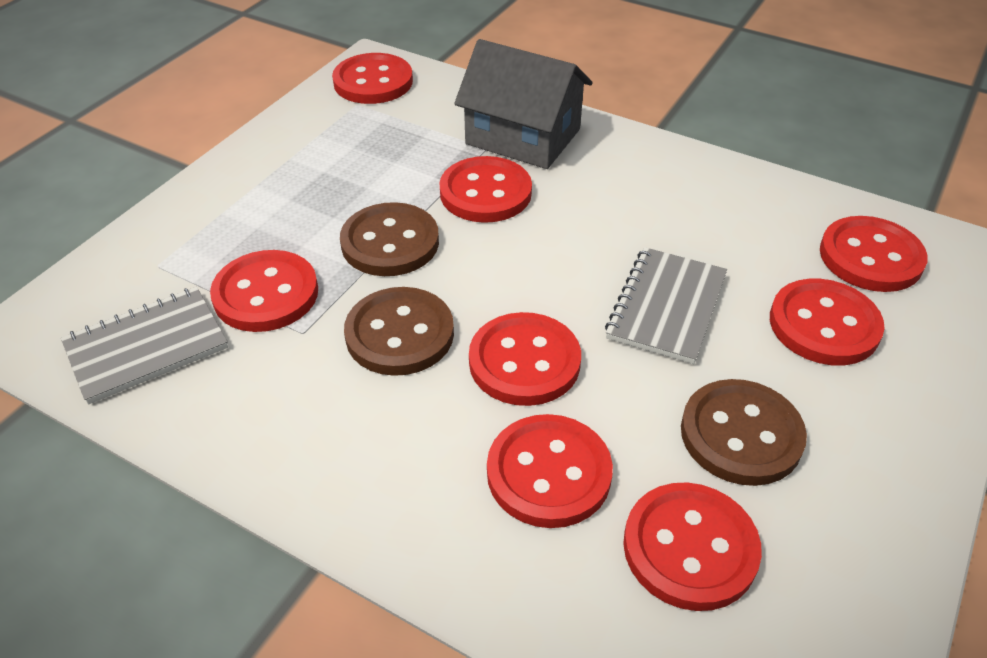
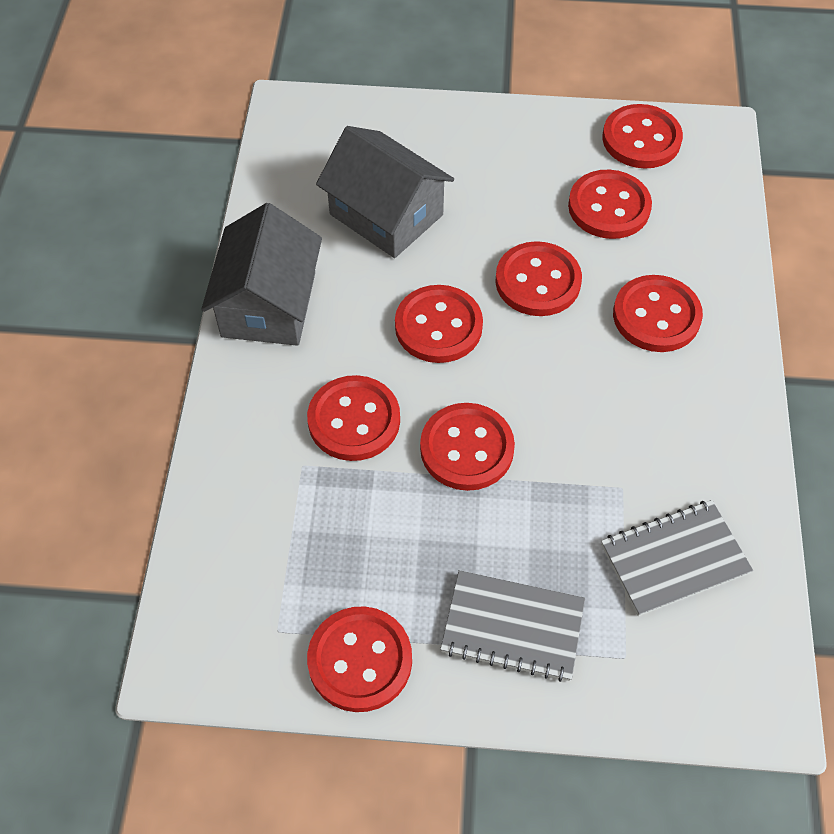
brown button: [340,202,439,276] [344,287,454,376] [681,379,807,486] = 3 -> none = 0
grey house: [454,39,593,169] = 1 -> [201,203,322,346] [316,126,454,258] = 2

